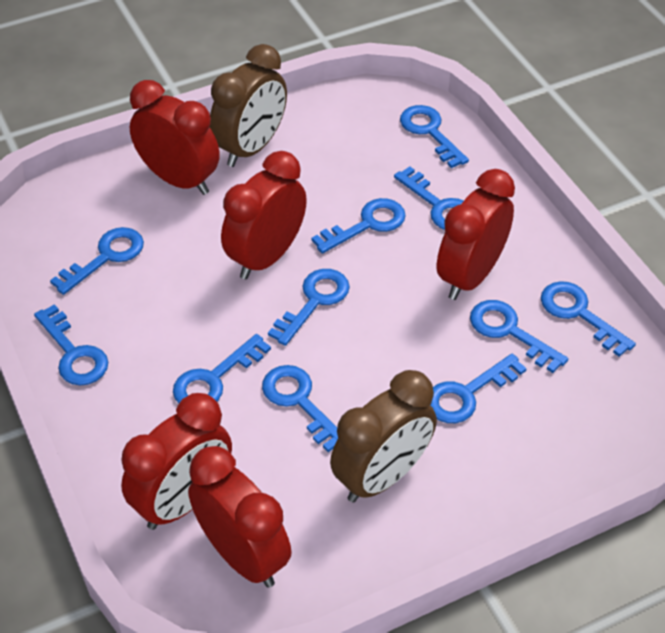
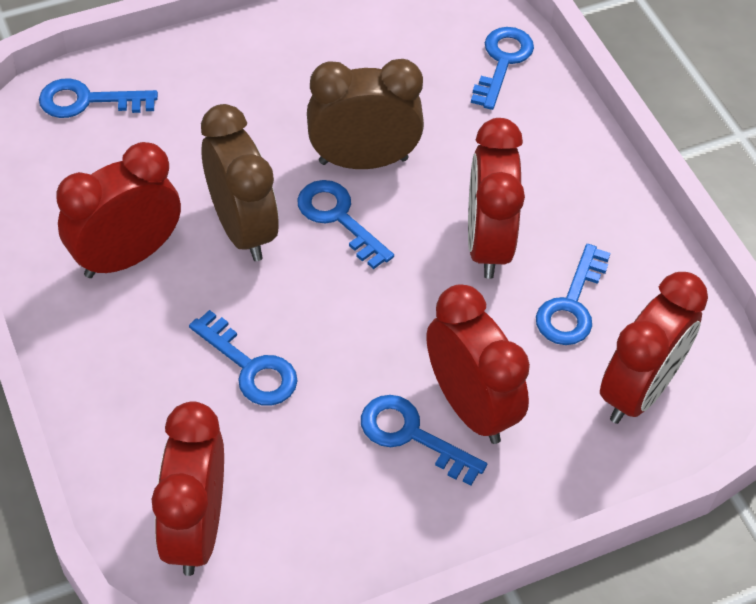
blue key: [34,304,108,386] [50,227,144,295] [173,334,271,403] [262,365,338,452] [268,269,350,346] [311,198,406,254] [394,166,463,230] [400,105,469,168] [430,354,527,423] [470,300,568,373] [541,281,636,357] = 11 -> [39,78,158,118] [189,310,298,406] [297,180,394,269] [361,395,487,485] [471,27,534,110] [536,244,611,345] = 6

